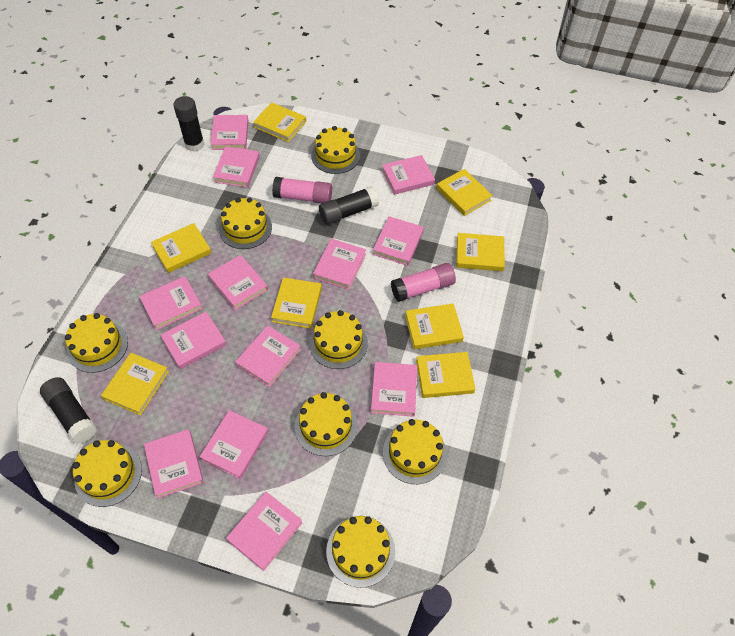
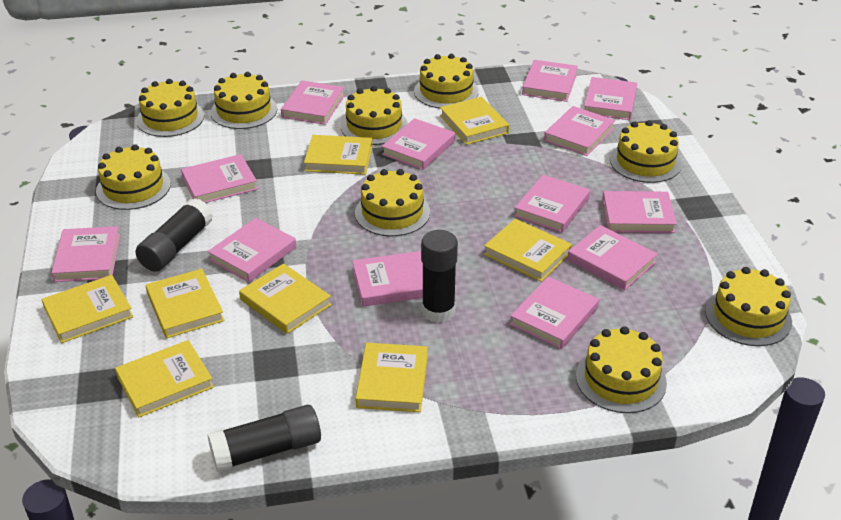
pink glue stick: [272,177,332,204] [391,263,456,302] = 2 -> none = 0
yellow cake: [65,313,128,373] [73,440,142,507] [219,197,272,249] [295,392,357,456] [309,310,368,369] [311,126,360,174] [326,516,395,588] [383,419,447,484] = 8 -> [96,144,171,210] [136,79,204,137] [210,72,277,129] [341,86,408,145] [355,169,430,236] [414,54,479,109] [576,326,667,413] [610,120,682,183] [705,267,792,346] = 9

